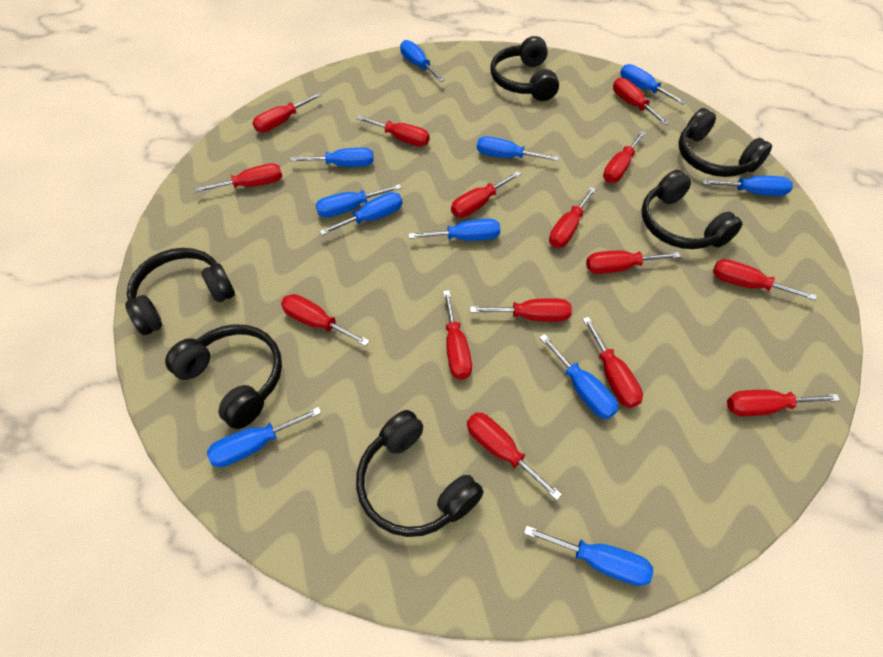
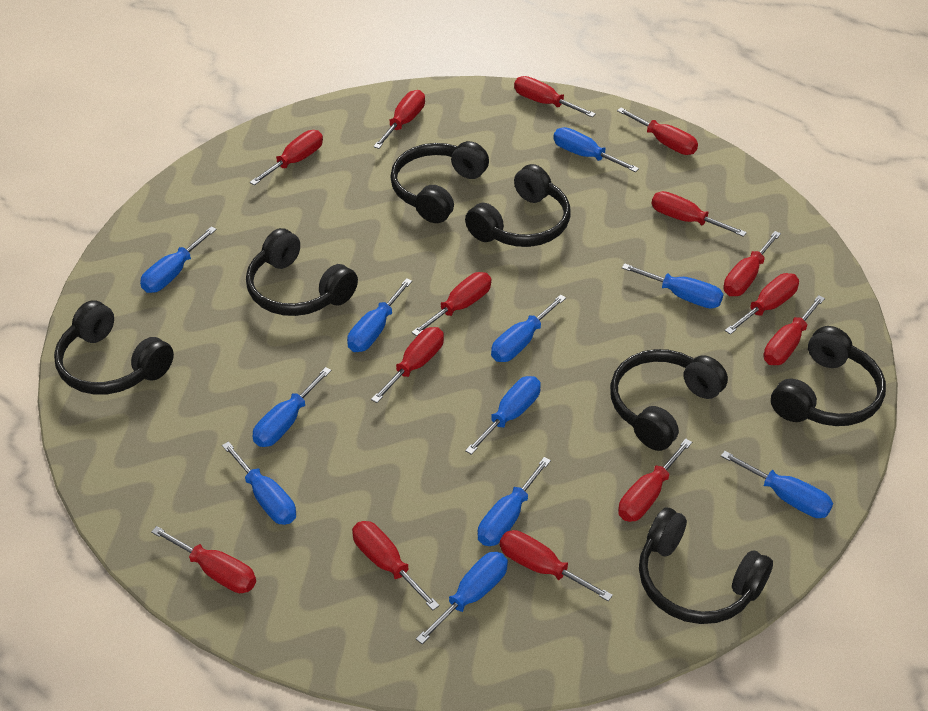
black headphones: [125,248,235,335] [165,324,282,429] [356,410,484,537] [491,36,559,101] [641,170,743,249] [678,108,772,177] = 6 -> [54,301,174,395] [246,228,358,316] [390,141,489,223] [465,164,570,247] [610,349,728,451] [639,507,773,624] [771,326,886,426] = 7
red screwdriver: [194,164,282,193] [252,93,322,132] [281,294,370,346] [356,115,430,146] [443,290,472,380] [451,171,521,217] [467,413,562,500] [470,298,572,322] [549,187,596,248] [582,317,643,408] [586,251,681,274] [603,131,646,183] [613,78,670,125] [713,259,816,300] [727,390,840,416] = 15 -> [151,526,256,593] [250,130,323,185] [352,521,440,610] [371,327,444,403] [373,90,425,149] [411,272,491,336] [500,530,613,601] [514,76,596,117] [617,108,698,155] [618,439,692,522] [652,191,747,237] [723,231,781,296] [725,273,799,335] [764,295,825,365] = 14

